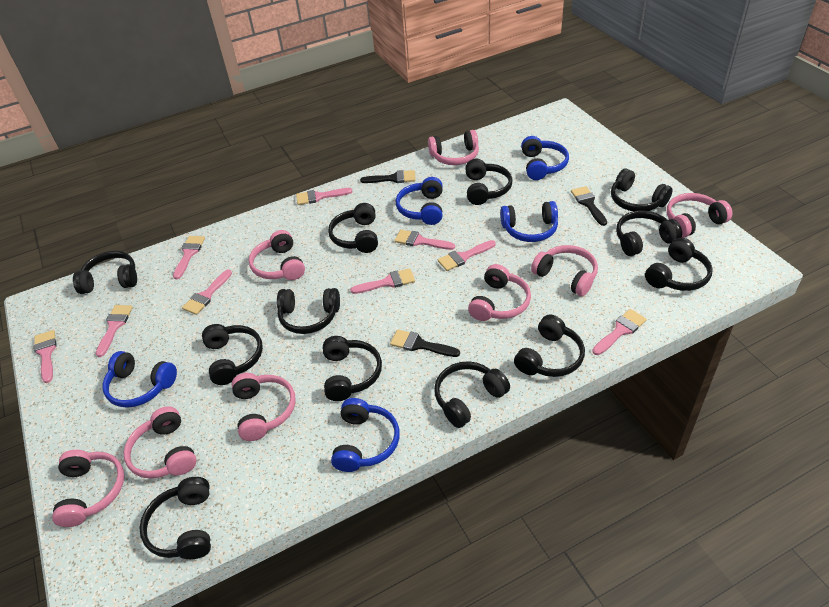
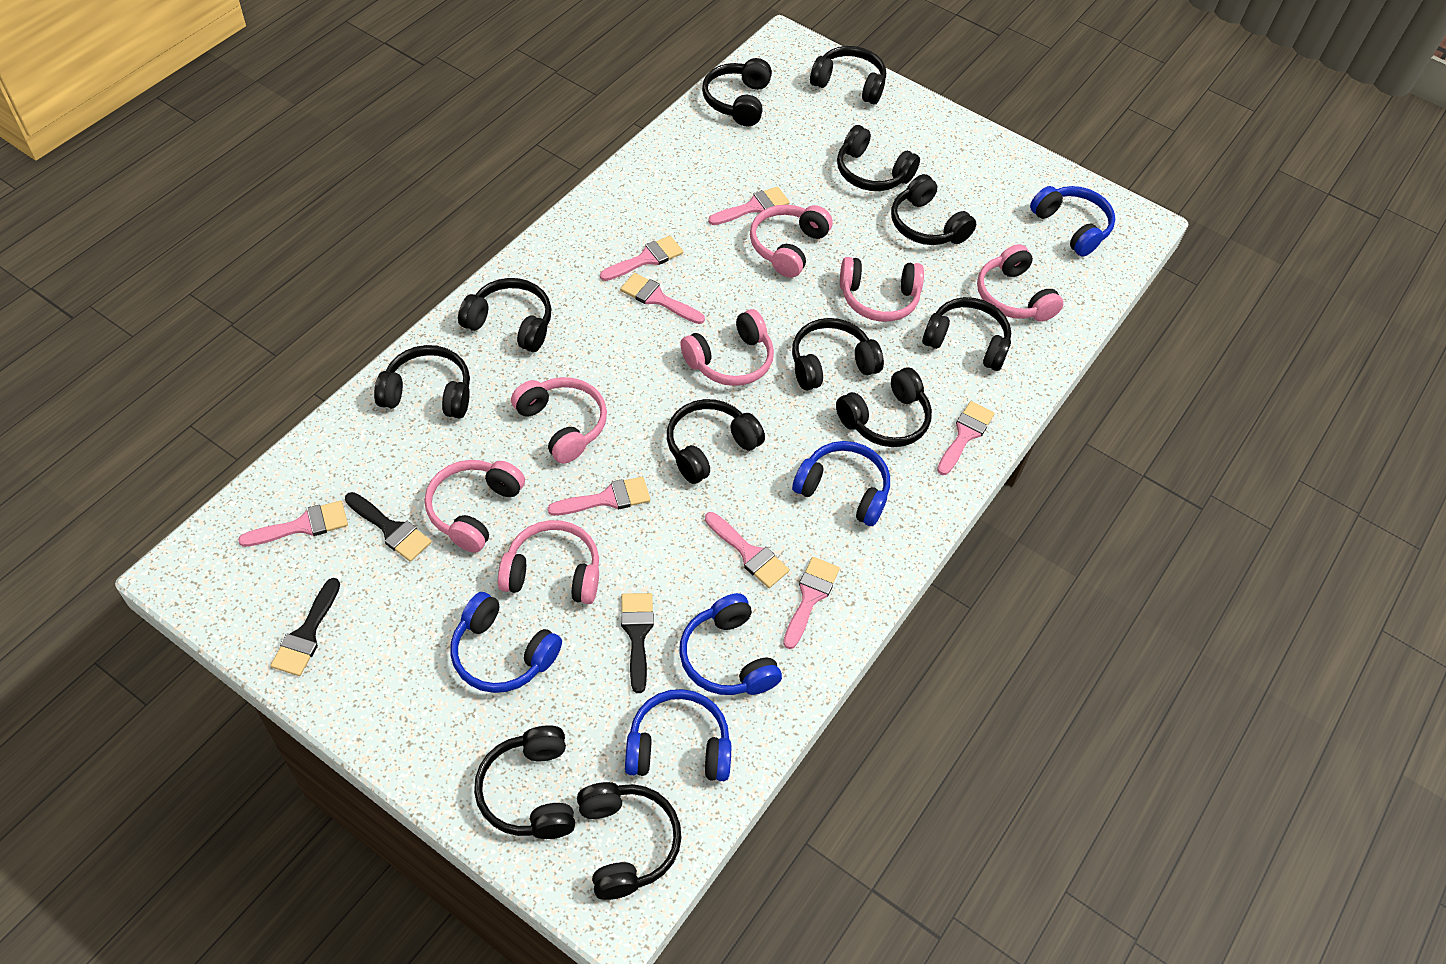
pink brush: [34,330,57,383] [96,305,133,357] [173,236,205,279] [182,269,232,315] [296,188,353,205] [350,268,415,294] [394,230,455,250] [438,240,496,271] [592,309,647,355] = 9 -> [238,501,348,547] [548,477,650,516] [600,236,683,281] [620,273,705,324] [705,512,790,588] [708,186,790,225] [783,557,840,649] [937,401,995,475] = 8
pink headphones: [52,450,124,527] [123,406,197,479] [231,373,296,441] [249,230,305,280] [428,130,479,165] [468,264,531,321] [531,245,598,296] [667,193,732,238] = 8 -> [425,460,525,553] [498,520,599,604] [511,377,607,464] [680,309,774,386] [750,205,833,278] [840,257,924,322] [977,244,1064,322] = 7

